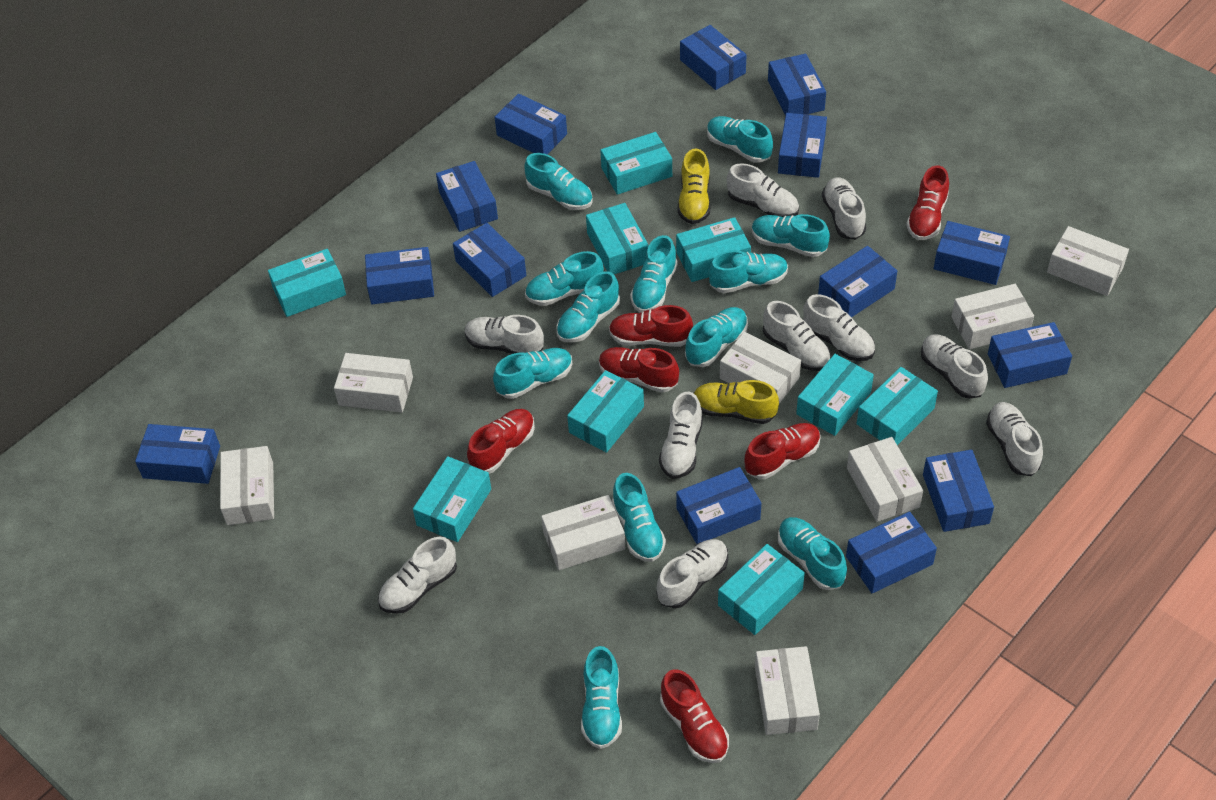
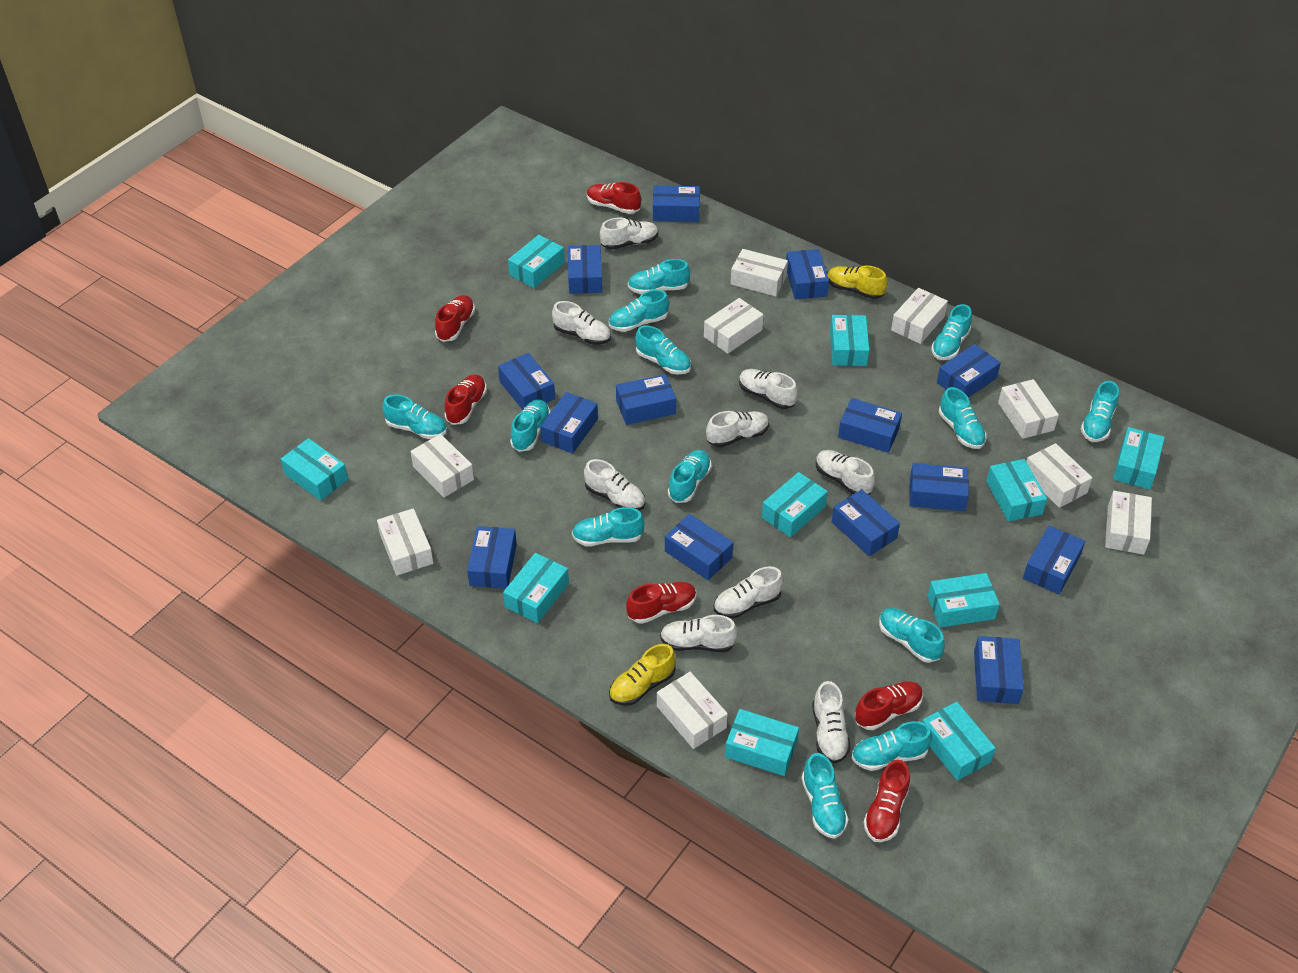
turquoise box: [268,249,346,317] [413,456,491,542] [567,370,644,453] [586,203,649,274] [600,132,672,195] [676,217,751,282] [718,544,805,635] [796,354,874,436] [857,367,938,445] = 9 -> [281,438,348,501] [503,553,569,623] [508,235,565,288] [725,709,799,776] [762,472,828,537] [830,315,869,366] [922,702,996,781] [928,573,1000,628] [986,459,1047,522] [1113,427,1165,490] = 10
turquoise shoe: [493,348,573,399] [524,153,593,210] [525,251,604,306] [556,272,620,342] [581,646,622,749] [612,473,666,562] [630,235,678,313] [685,307,748,367] [707,116,773,163] [709,251,788,293] [752,214,830,257] [778,517,847,590] = 12 -> [382,394,447,439] [510,399,550,452] [572,507,645,546] [609,290,669,332] [628,259,690,294] [635,326,691,374] [668,450,711,503] [801,753,848,839] [851,721,932,771] [879,608,945,663] [931,304,972,360] [939,387,987,449] [1081,381,1119,442] = 13
white box: [220,446,274,525] [334,353,413,413] [541,495,625,570] [720,332,801,403] [755,646,820,735] [847,437,923,522] [951,284,1034,349] [1047,226,1129,296] = 8 -> [377,508,433,576] [410,434,474,498] [657,672,728,749] [704,298,764,354] [731,249,788,296] [891,288,948,344] [998,379,1059,439] [1026,443,1092,508] [1105,491,1152,555] = 9
white shoe: [378,537,457,614] [465,315,544,354] [656,539,728,608] [659,392,703,479] [727,163,799,217] [763,301,831,371] [803,294,875,361] [822,177,866,240] [921,334,988,399] [986,402,1043,476] = 10 -> [552,301,611,345] [584,459,645,511] [600,218,659,250] [660,615,738,652] [706,411,769,447] [714,566,783,619] [739,369,798,409] [812,681,851,764] [816,450,875,495] = 9

